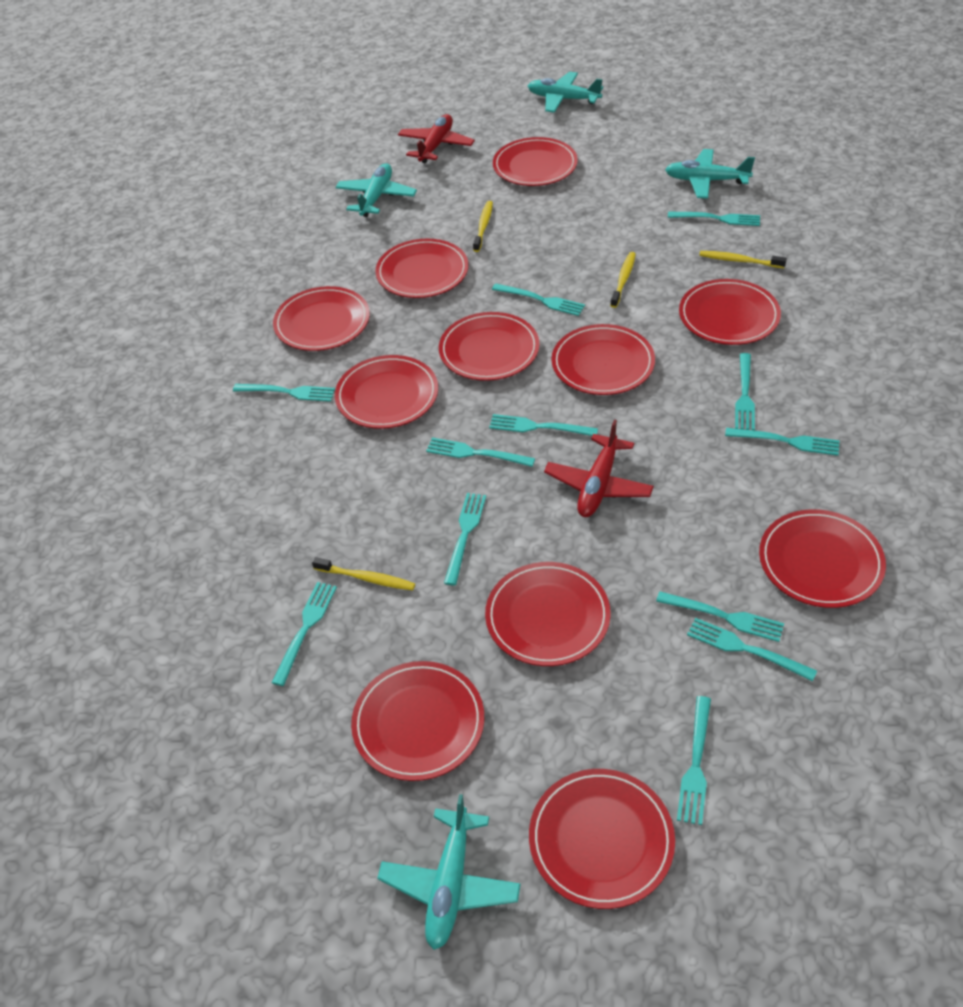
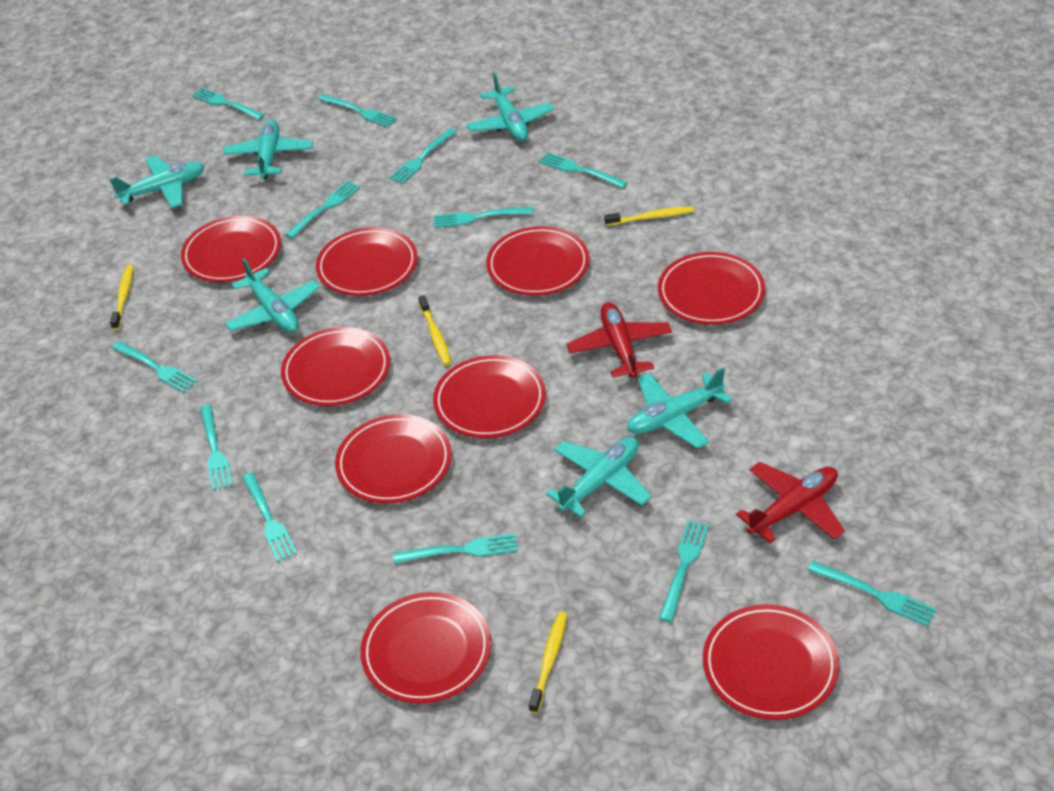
red plate: [273,286,370,351] [335,355,438,429] [351,661,484,781] [375,239,468,298] [439,312,539,381] [485,562,611,666] [493,137,578,186] [529,769,675,909] [551,324,655,395] [679,279,781,345] [759,509,886,608] = 11 -> [181,216,281,282] [281,327,390,406] [316,227,418,296] [335,414,452,503] [360,592,491,704] [433,355,546,438] [486,226,590,296] [658,252,765,325] [703,604,839,720] = 9
turquoise plane: [335,163,417,217] [377,794,521,950] [528,72,603,113] [665,149,755,199] = 4 -> [109,155,204,208] [223,119,313,179] [225,258,320,332] [466,73,554,141] [546,437,651,517] [627,367,732,448] = 6

